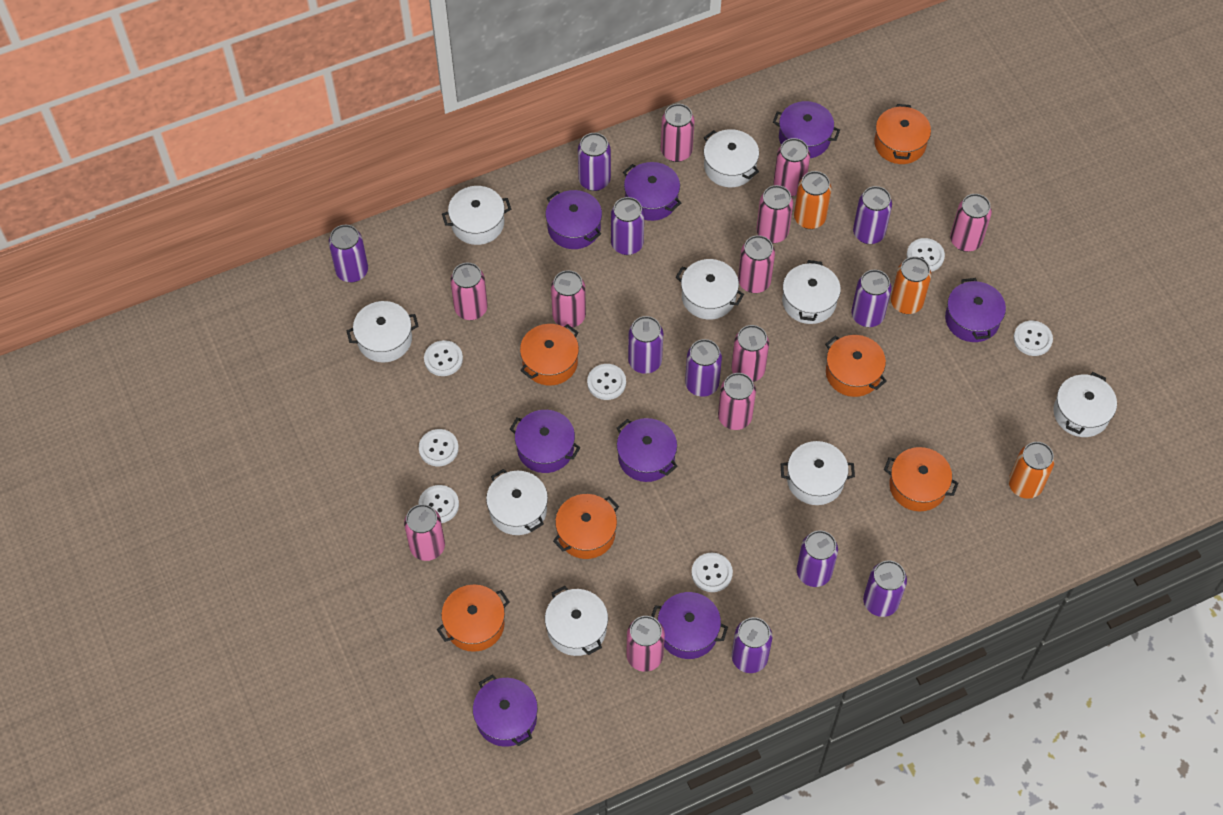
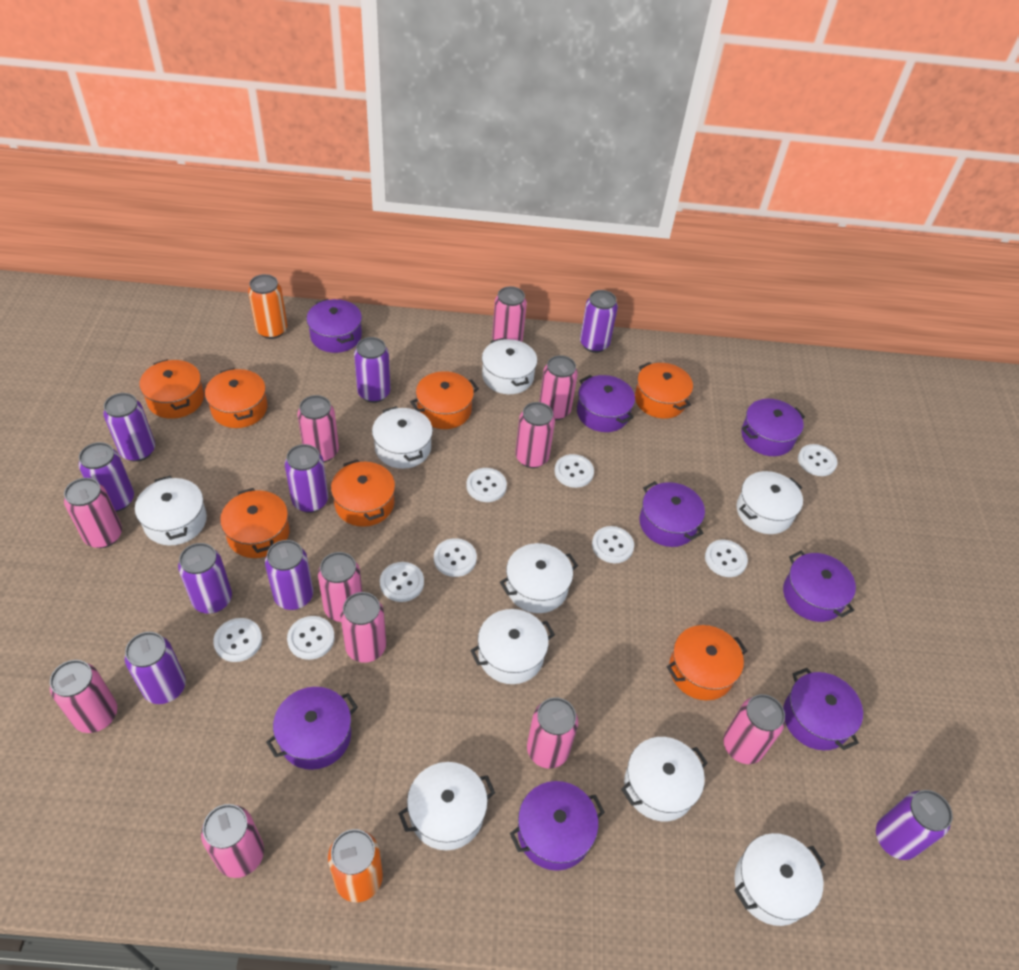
orange can: [794,171,831,229] [891,256,931,314] [1009,442,1055,499] = 3 -> [248,274,287,339] [328,829,383,903] = 2
orange pot: [437,585,510,652] [520,324,579,386] [553,494,619,559] [825,335,887,397] [874,104,931,164] [884,447,958,511] = 6 -> [139,359,204,419] [205,368,268,428] [220,488,290,558] [331,460,395,527] [410,371,479,429] [635,362,693,419] [667,625,747,700] = 7
purple can: [329,225,368,282] [578,133,611,191] [611,197,644,255] [628,316,663,374] [685,339,722,397] [732,617,772,673] [797,531,838,587] [852,270,891,327] [853,186,892,244] [863,561,907,617] = 10 -> [79,442,134,512] [103,393,155,462] [124,632,186,704] [178,543,232,614] [265,540,313,610] [285,444,328,513] [354,337,391,403] [580,290,618,353] [876,790,953,860] = 9
white button: [418,485,459,523] [419,429,459,466] [424,340,463,376] [587,364,626,400] [691,553,733,592] [907,238,945,272] [1013,321,1053,356] = 7 -> [213,618,262,662] [287,616,335,660] [380,562,424,602] [434,538,477,577] [466,468,507,502] [554,454,594,488] [592,526,634,563] [705,540,748,577] [798,444,837,476] = 9

